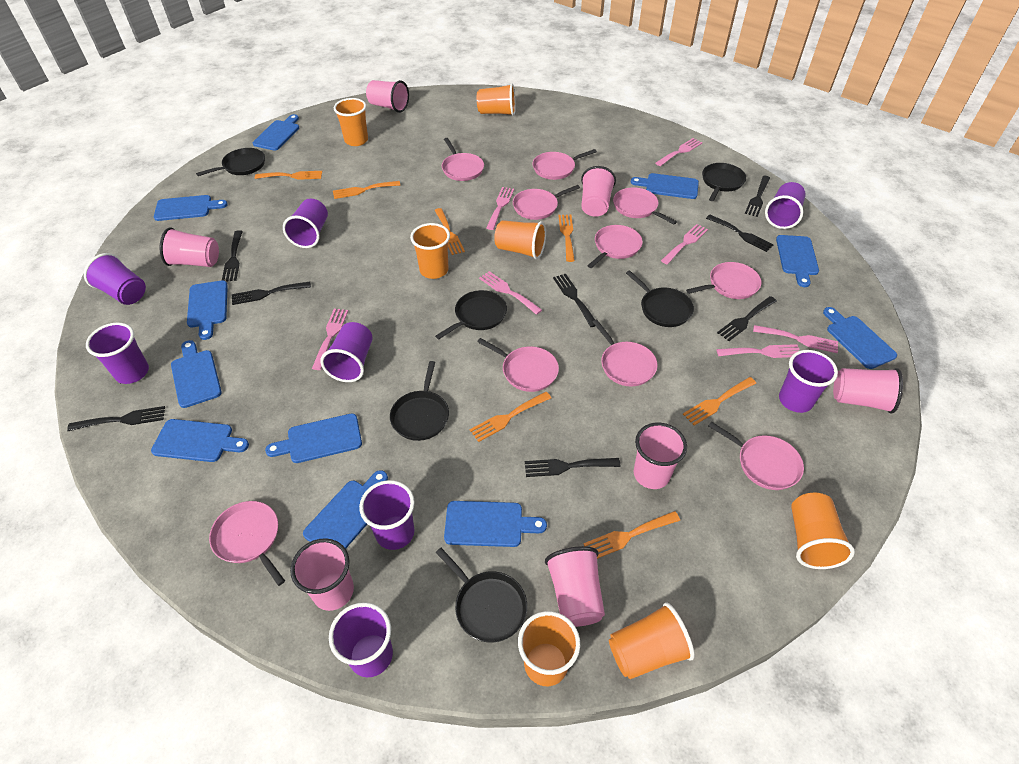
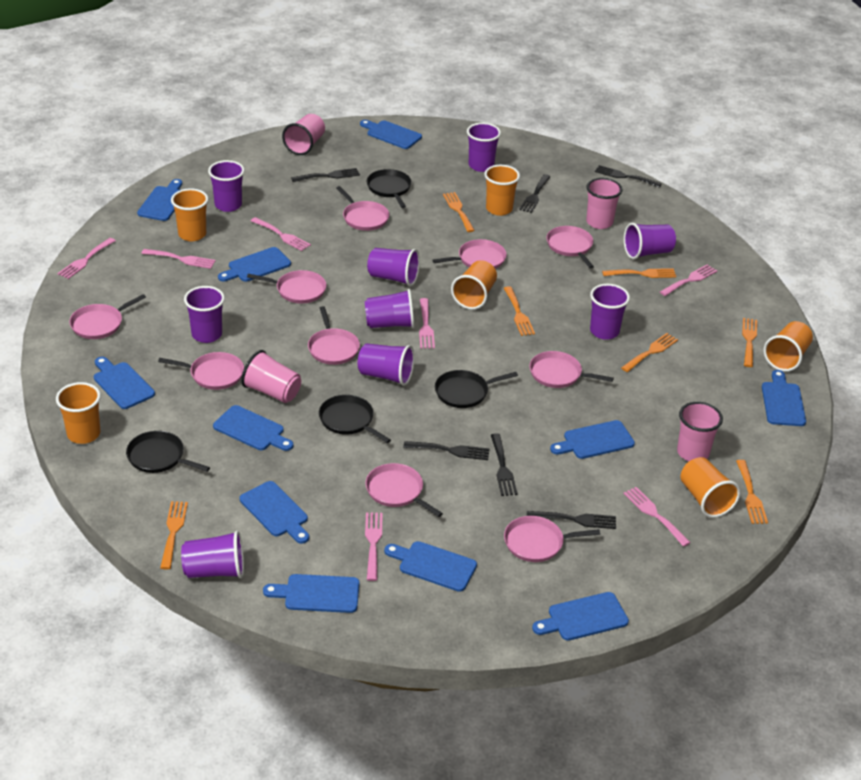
black fork: [67,406,165,431] [222,230,243,281] [232,282,311,305] [525,458,621,477] [553,274,595,327] [706,215,774,252] [717,296,777,341] [745,176,770,217] = 8 -> [291,168,360,182] [403,441,489,460] [491,433,518,496] [519,174,551,213] [527,511,616,529] [595,165,662,187] = 6
black pan: [196,148,265,176] [390,361,449,441] [435,290,507,339] [436,548,527,642] [626,270,694,327] [702,163,746,201] = 6 -> [126,431,210,473] [319,395,391,443] [367,169,412,208] [435,370,518,408] = 4
orange cup: [334,98,368,146] [410,223,450,279] [477,83,516,116] [494,220,546,259] [518,611,580,686] [609,602,695,679] [791,493,855,569] = 7 -> [56,382,101,444] [171,188,208,241] [451,260,497,310] [484,165,520,216] [680,457,741,518] [764,321,813,372] = 6
pink cup: [160,227,219,267] [290,538,354,611] [366,80,409,113] [545,546,605,627] [581,166,616,217] [634,423,687,489] [833,368,903,413] = 7 -> [241,350,301,403] [282,114,325,155] [586,178,622,229] [677,402,723,461] = 4
purple cup: [84,253,146,305] [86,323,149,384] [283,199,328,248] [320,322,373,382] [329,602,393,677] [359,480,415,550] [765,182,806,229] [779,350,838,413] = 8 -> [181,530,244,578] [184,286,225,343] [208,160,245,212] [358,343,414,386] [365,289,414,328] [367,248,420,286] [467,122,501,172] [590,284,630,340] [624,223,676,259] = 9

